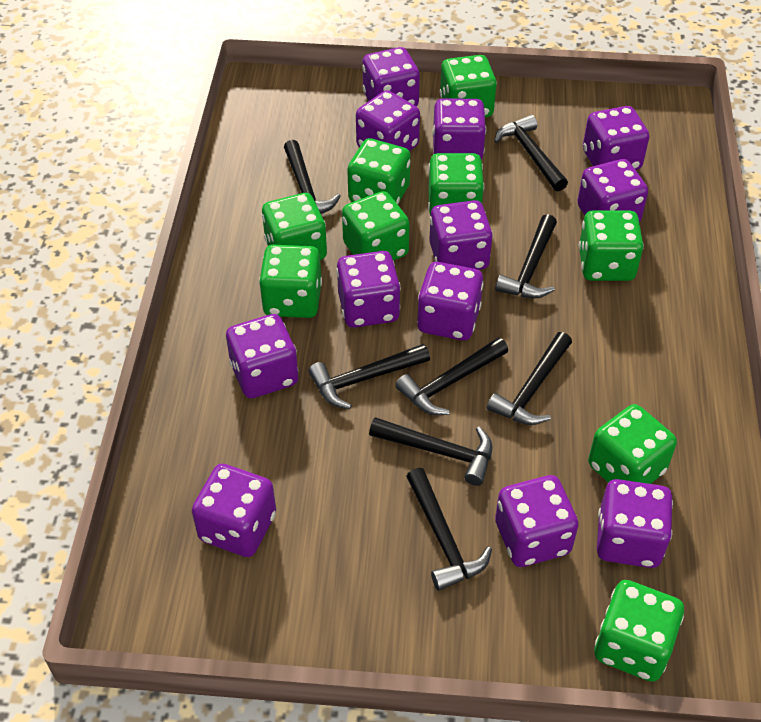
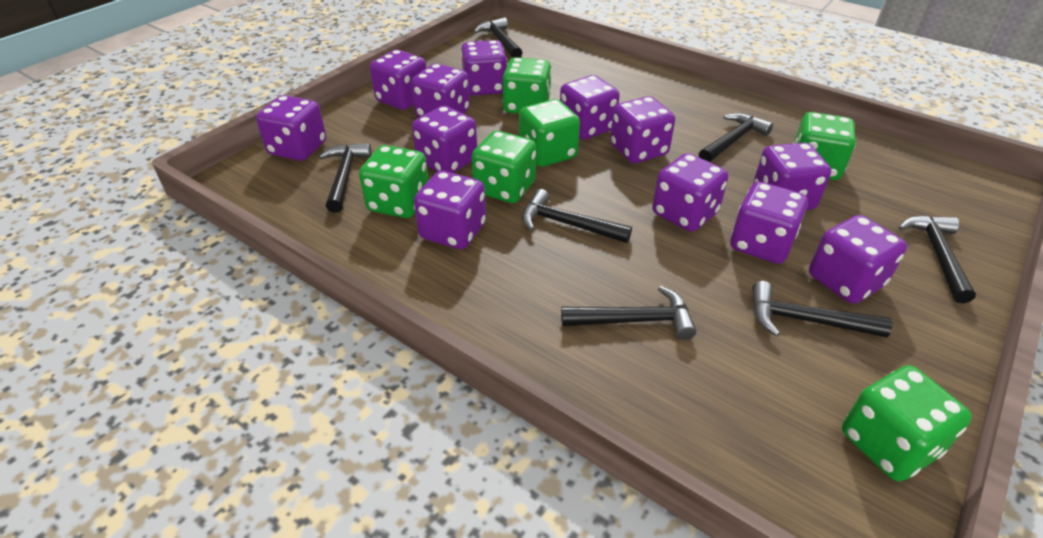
black hammer: [284,140,341,214] [308,344,430,409] [369,417,493,486] [395,337,508,415] [406,468,492,591] [487,332,572,425] [494,115,568,191] [495,214,557,298] = 8 -> [319,143,372,213] [474,17,523,58] [522,189,632,243] [561,286,697,340] [699,113,773,162] [752,281,892,337] [899,215,976,303] = 7
green dice: [259,245,322,318] [262,193,327,260] [342,191,410,261] [347,138,411,204] [428,153,484,216] [440,55,497,117] [579,210,644,281] [588,404,677,484] [595,580,684,682] = 9 -> [359,145,429,218] [471,131,536,203] [502,57,552,114] [519,99,580,167] [793,112,856,180] [842,365,972,482] = 6

